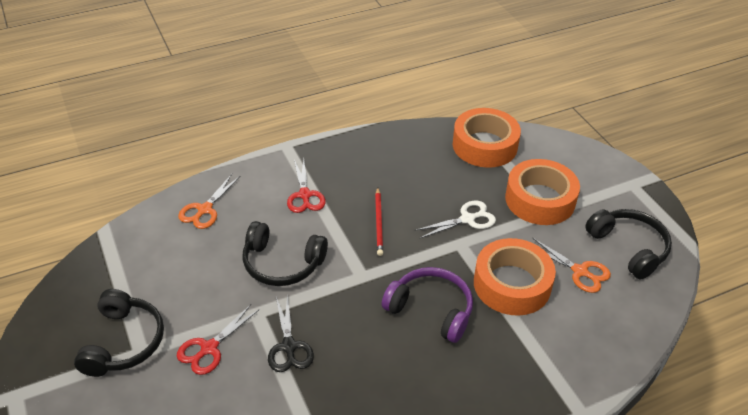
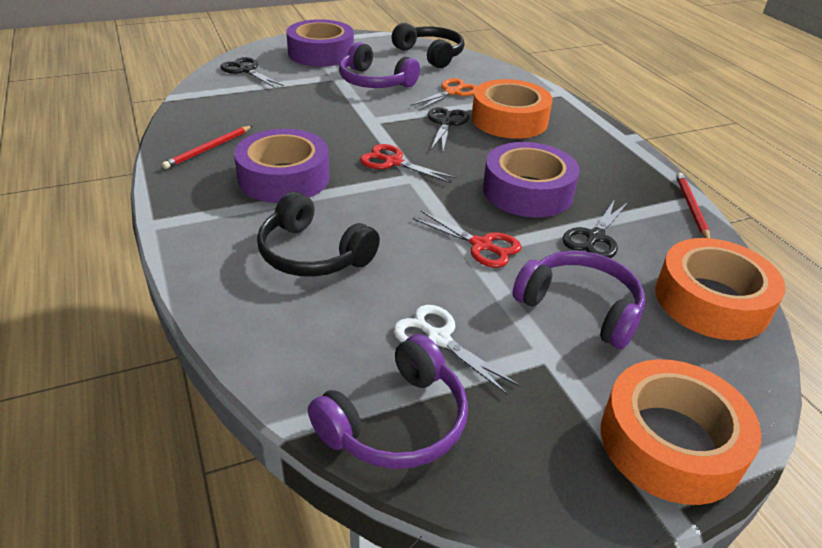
black headphones: [74,289,164,377] [243,221,328,286] [585,209,672,280] = 3 -> [257,191,380,277] [392,23,464,68] = 2
black scissors: [268,293,314,372] = 1 -> [220,57,284,88] [428,107,469,151] [563,199,628,258] = 3
orange scissors: [178,174,241,229] [533,238,611,293] = 2 -> [410,78,477,111] = 1
purple headphones: [382,267,473,343] = 1 -> [308,334,468,469] [339,42,420,88] [513,251,645,349] = 3
purple tape: none = 0 -> [234,129,329,203] [286,19,354,67] [483,142,580,217] = 3
red pencil: [375,187,383,256] = 1 -> [162,126,252,169] [676,173,710,238] = 2

